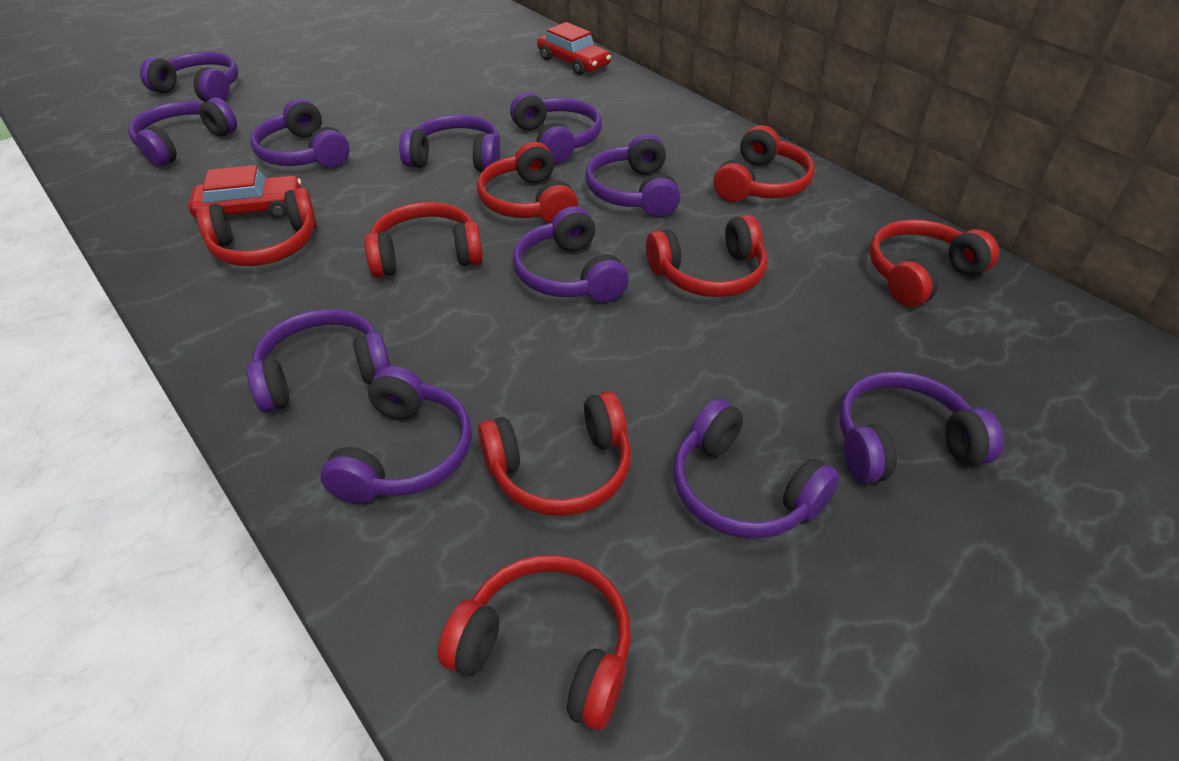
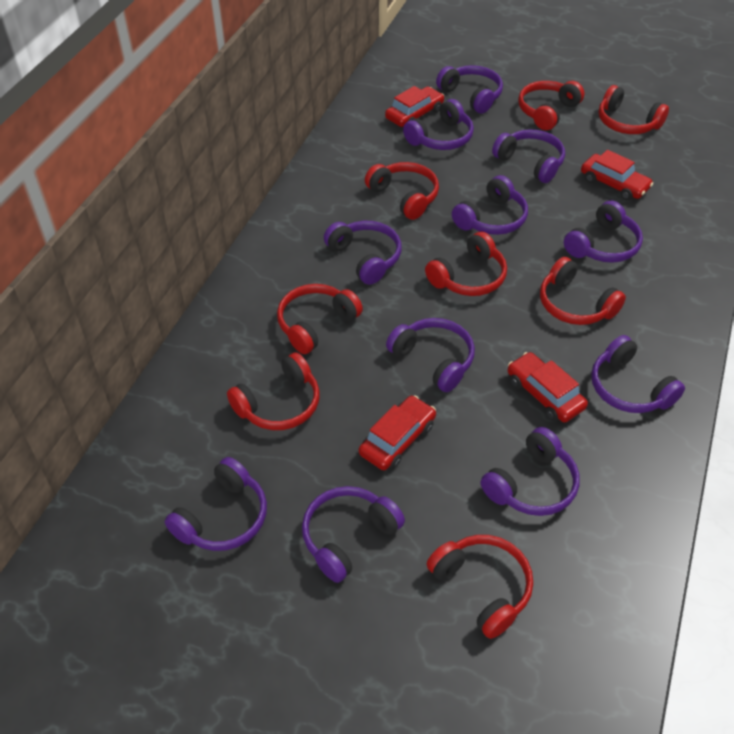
red car: [188,165,301,218] [537,22,611,75] = 2 -> [359,395,436,470] [385,86,444,127] [507,352,588,423] [581,150,653,200] = 4

